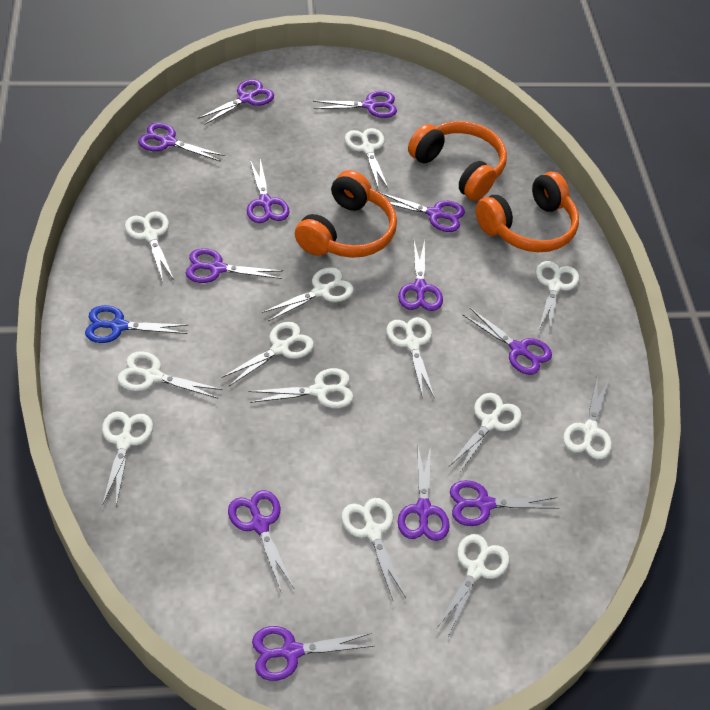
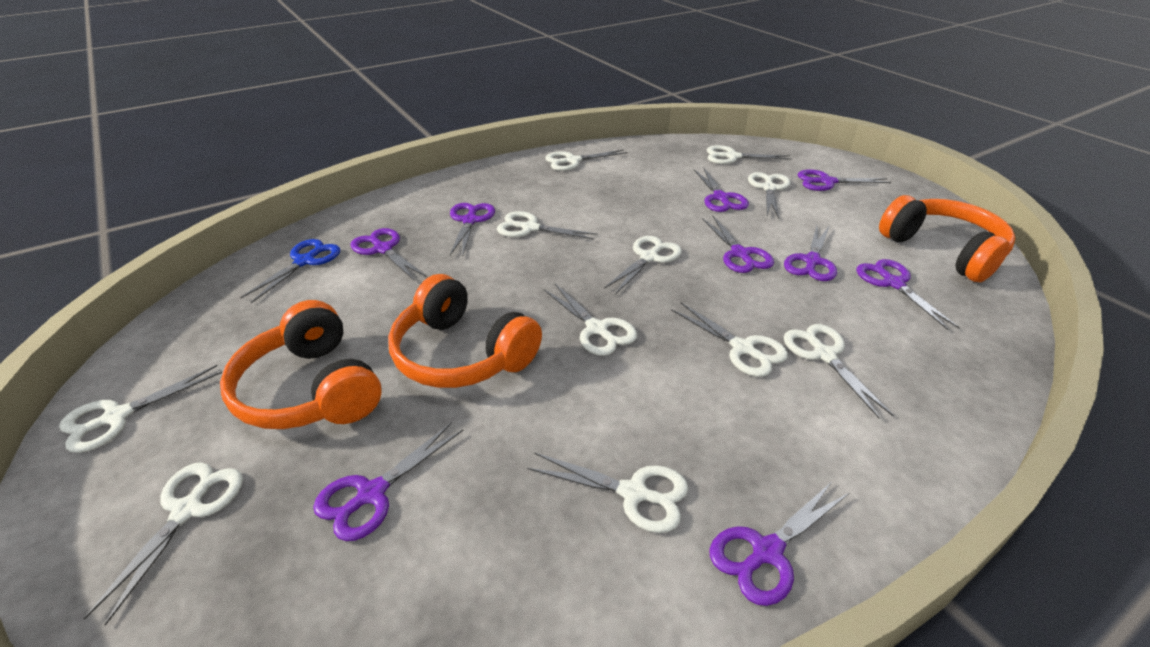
purple scissors: [138,123,225,162] [186,248,283,283] [198,79,274,125] [228,490,294,591] [247,159,290,223] [252,626,374,681] [313,91,397,118] [379,192,465,232] [398,240,443,311] [398,445,450,541] [450,480,559,526] [463,308,552,375] = 12 -> [313,422,463,541] [351,228,426,280] [450,203,495,257] [694,168,749,212] [702,216,774,273] [709,482,849,606] [784,225,837,281] [798,169,891,191] [856,259,960,330] = 9
white scissors: [102,411,153,506] [118,351,223,398] [125,211,174,281] [221,322,314,386] [248,368,354,408] [262,267,354,321] [341,498,406,600] [345,128,389,190] [386,317,434,398] [436,534,509,636] [448,393,522,473] [536,261,579,334] [563,378,612,459] = 13 -> [59,365,222,453] [83,462,243,626] [497,211,598,240] [527,452,688,533] [543,284,637,356] [545,149,628,171] [604,236,682,295] [671,302,788,377] [707,145,792,164] [748,172,791,219] [784,324,893,419] = 11

